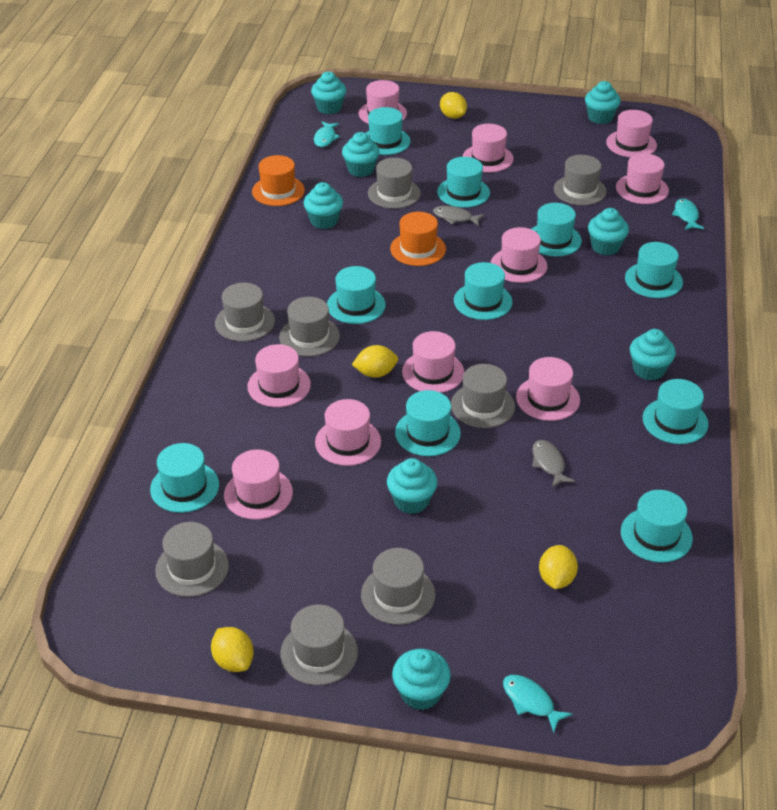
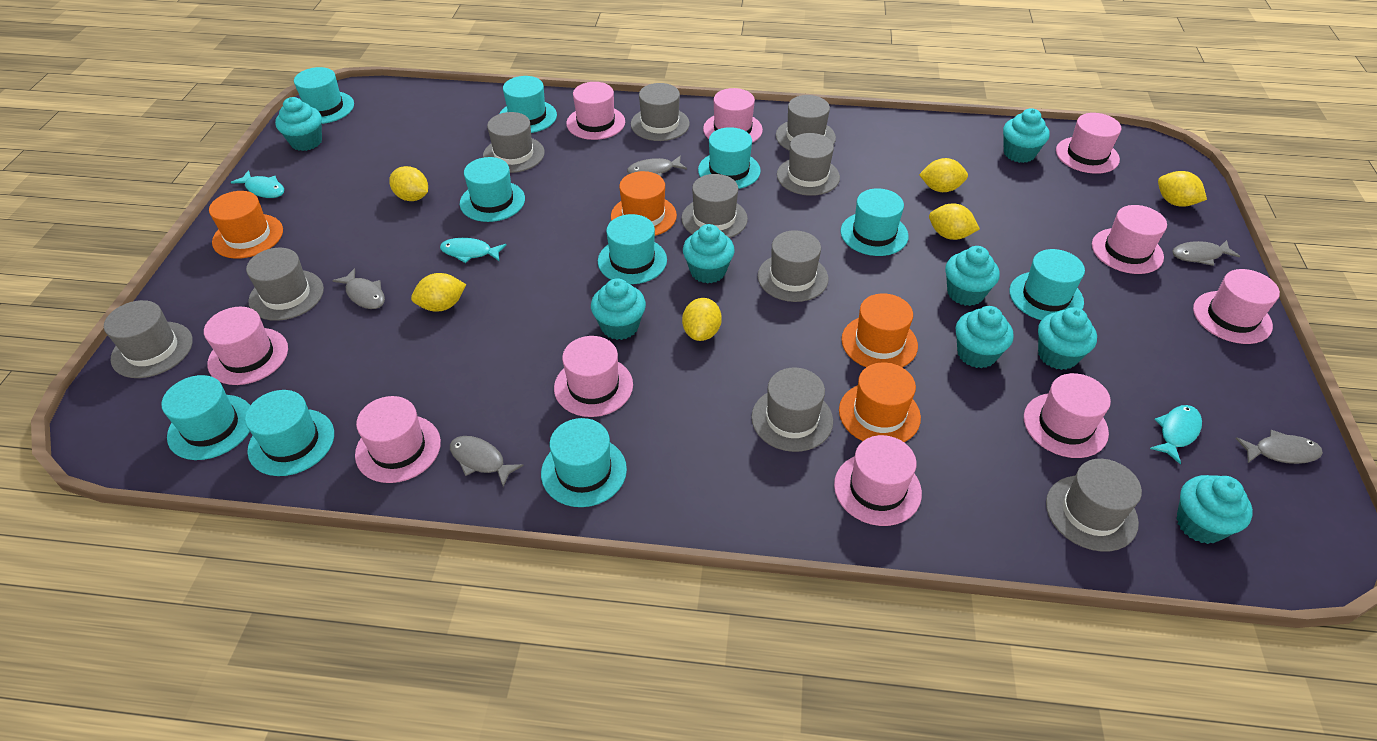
grey fish: [433,206,485,226] [532,440,575,488] = 2 -> [332,268,385,309] [450,436,523,487] [627,155,687,177] [1172,240,1240,266] [1235,430,1323,464] = 5
grey hat: [155,522,229,597] [215,283,275,342] [279,297,340,357] [281,604,358,685] [361,548,435,625] [368,158,421,209] [451,364,515,428] [554,155,607,205] = 8 -> [104,300,193,378] [246,248,324,321] [483,112,545,173] [631,83,690,141] [681,174,748,238] [751,368,833,452] [758,230,828,302] [776,95,836,151] [777,133,840,196] [1046,459,1142,552] = 10
orange hat: [252,155,305,206] [390,212,446,266] = 2 -> [209,191,283,259] [611,171,677,236] [839,363,921,442] [842,293,918,367] = 4
yellow lemon: [211,627,254,672] [352,345,398,378] [440,92,467,119] [539,545,578,589] = 4 -> [389,166,428,201] [411,273,467,312] [682,298,722,341] [919,158,968,192] [929,203,980,240] [1158,171,1207,207] = 6

